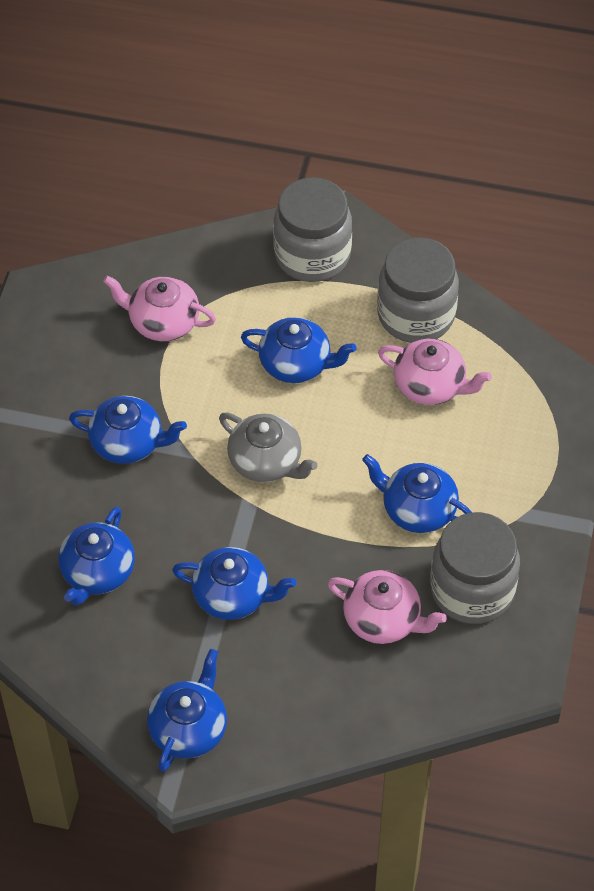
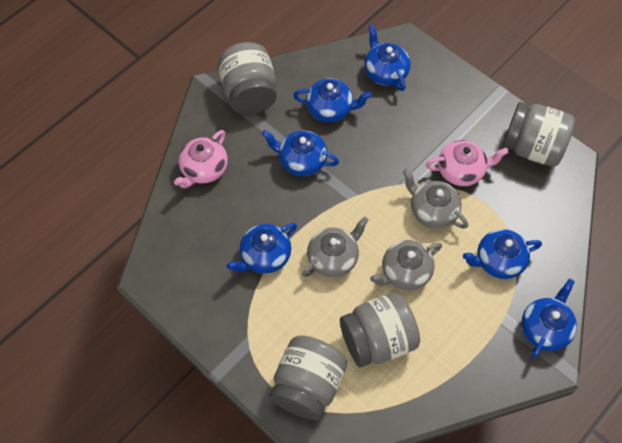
grey jar: [273,177,352,282] [377,237,459,343] [430,512,520,624] = 3 -> [218,42,277,114] [270,335,347,420] [340,293,420,367] [503,102,575,167] = 4
grey teapot: [219,412,318,482] = 1 -> [302,216,369,278] [370,240,442,290] [403,169,468,229] = 3
pink teapot: [103,275,216,341] [327,570,447,644] [378,339,492,405] = 3 -> [174,130,228,188] [426,140,509,186] = 2

